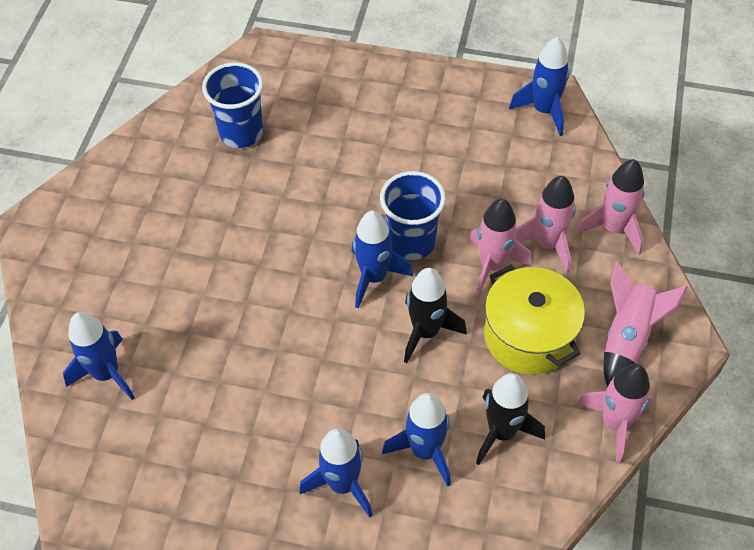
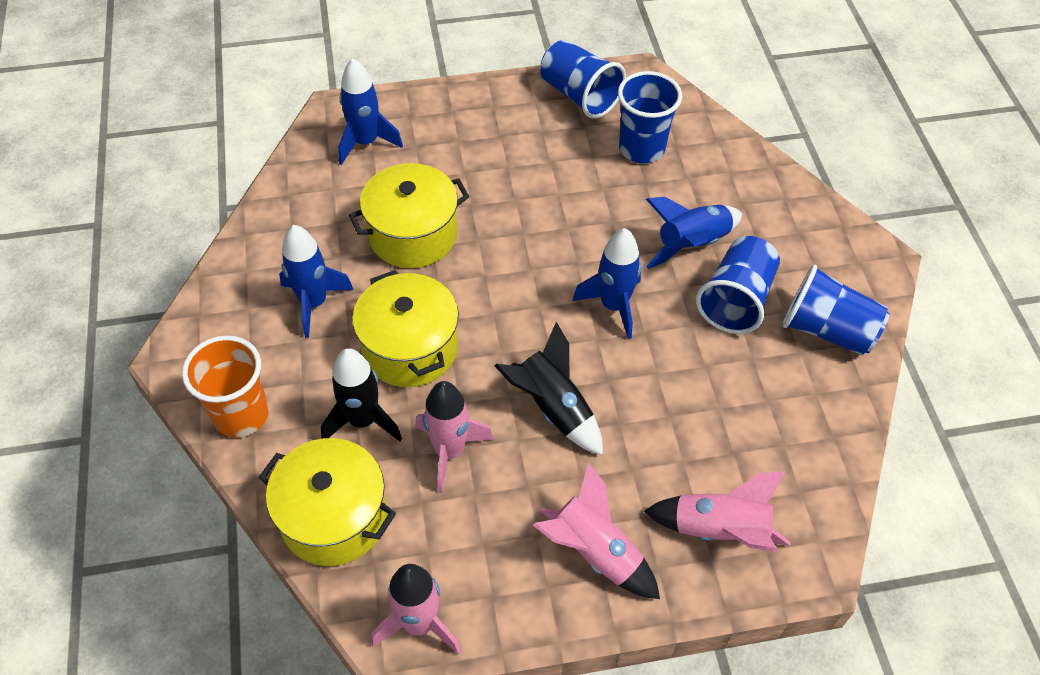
blue cup: [202,62,263,148] [380,171,446,260] = 2 -> [540,40,626,119] [618,71,682,163] [696,236,780,334] [782,264,890,355] = 4
blue rocket: [63,312,135,400] [299,428,373,518] [352,211,413,308] [382,393,451,487] [509,36,570,136] = 5 -> [279,225,354,338] [338,58,403,165] [573,228,642,339] [646,197,742,269] = 4
orange cup: none = 0 -> [182,335,269,438] = 1
pink rocket: [469,199,532,297] [516,175,576,274] [576,159,644,255] [576,364,653,464] [604,262,688,387] = 5 -> [371,564,461,655] [415,381,494,493] [533,463,660,599] [644,471,790,552] = 4
yellow pot: [484,265,585,375] = 1 -> [259,438,396,566] [349,163,470,268] [352,270,459,387] = 3

